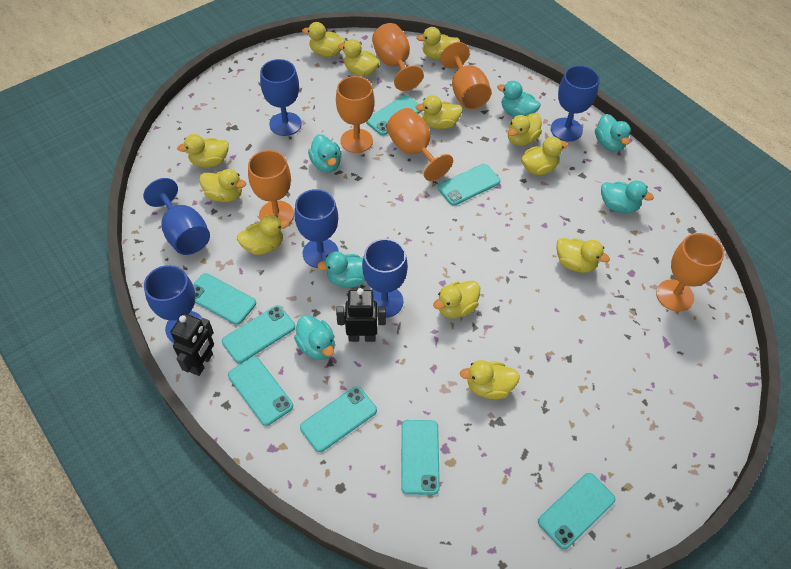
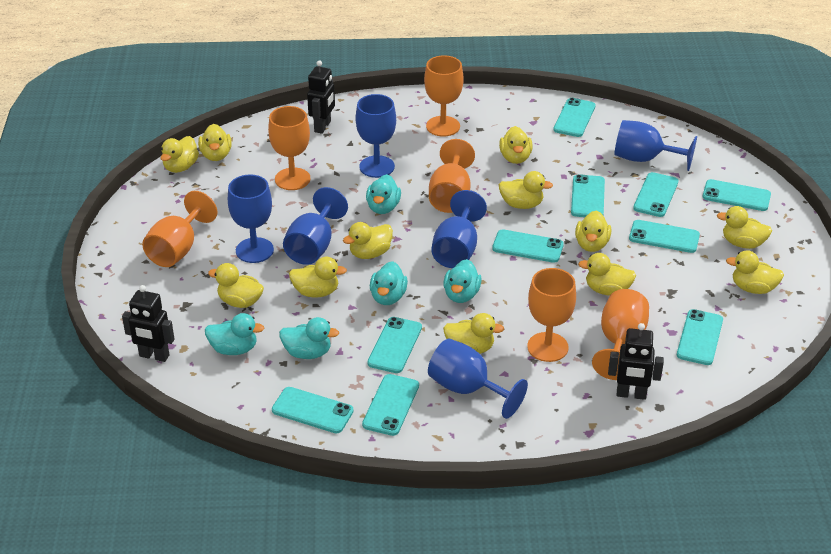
black robot: [171,313,214,376] [336,288,386,342] = 2 -> [122,285,174,362] [307,60,335,134] [608,323,664,400] = 3
turquoise duck: [294,315,335,360] [308,134,341,172] [317,252,365,287] [497,81,541,117] [595,114,631,151] [601,181,654,213] = 6 -> [205,313,265,355] [279,317,339,359] [366,174,401,214] [370,261,408,305] [443,259,482,303] = 5
turquoise phone: [193,273,256,325] [222,305,295,363] [228,356,293,426] [300,386,377,452] [366,95,422,135] [401,420,440,495] [438,164,500,206] [538,473,615,549] = 8 -> [272,387,354,433] [362,374,419,436] [368,317,422,373] [492,229,564,263] [553,98,596,137] [571,174,605,217] [629,220,700,253] [633,172,679,217] [677,309,723,365] [702,179,771,211] = 10

